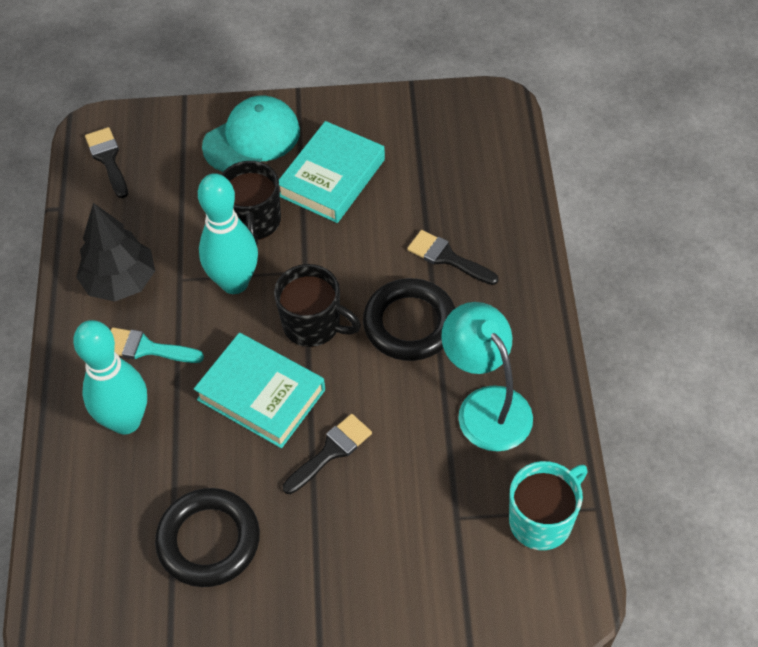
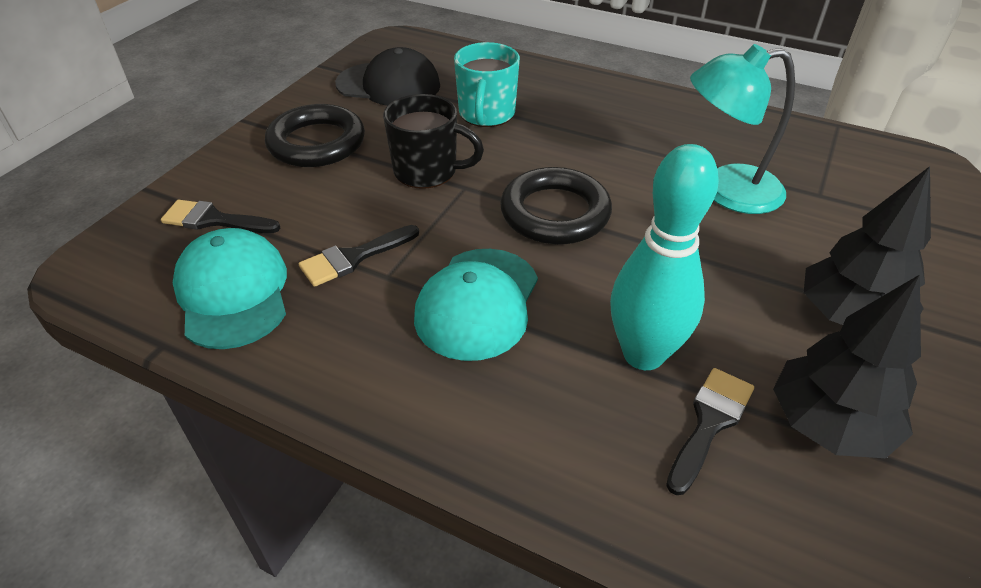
black cap: none = 0 -> [335,47,440,106] = 1
black mug: [221,161,281,245] [274,264,361,347] = 2 -> [383,94,484,189] = 1
black tree: [76,203,155,302] = 1 -> [773,275,921,458] [804,166,931,325] = 2
turquoise book: [194,333,325,448] [279,121,385,223] = 2 -> none = 0
turquoise bowling pin: [73,320,147,435] [198,173,258,294] = 2 -> [610,144,719,370] = 1
turquoise brush: [110,327,204,363] = 1 -> none = 0
turquoise cap: [202,96,300,172] = 1 -> [173,228,287,349] [414,249,538,361] = 2

